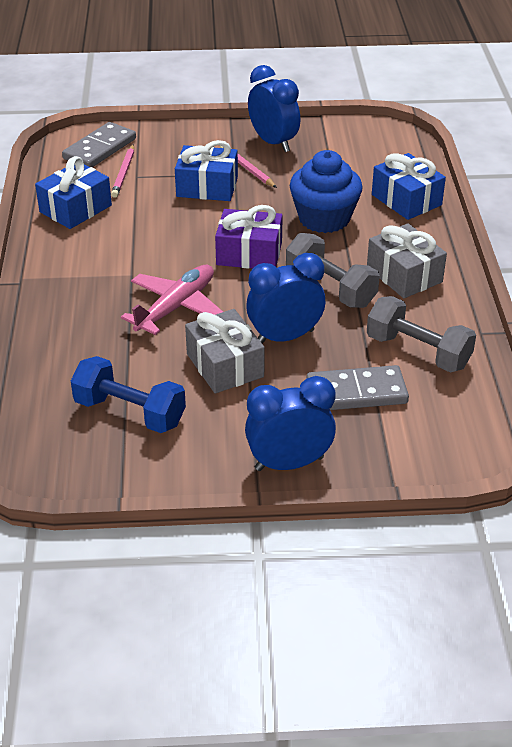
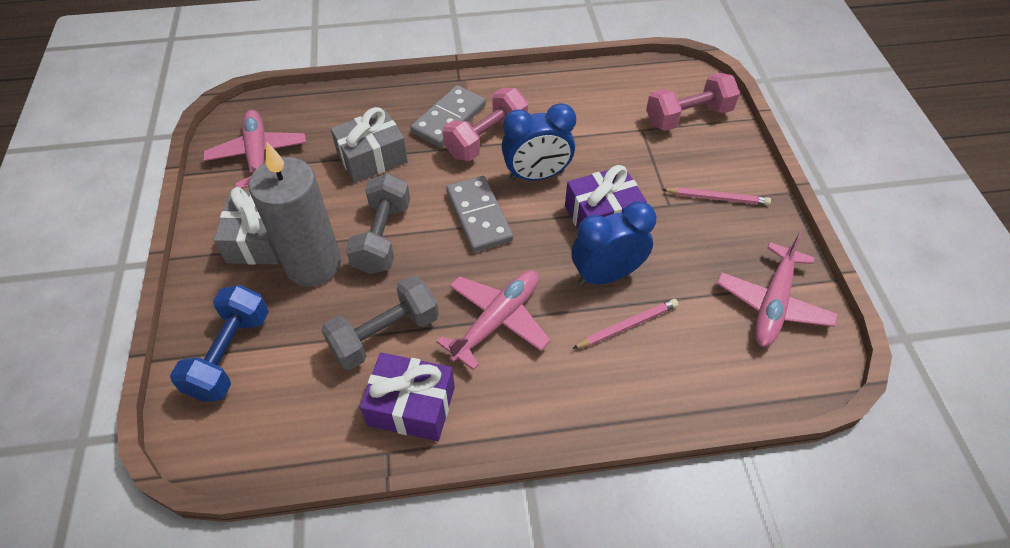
blue clock: [245,376,336,471] [246,253,326,344] [248,65,300,152] = 3 -> [502,103,576,181] [571,201,656,286] = 2
blue cupcake: [290,150,363,233] = 1 -> none = 0
blue gift: [35,156,112,229] [175,140,238,201] [372,153,446,220] = 3 -> none = 0
grey candle: none = 0 -> [249,142,341,287] = 1
pink dumbbell: none = 0 -> [443,88,528,161] [646,73,740,131] = 2
pink plane: [121,265,223,335] = 1 -> [203,110,306,188] [436,270,551,370] [717,232,838,347] = 3
purple gift: [215,205,283,269] = 1 -> [360,353,455,441] [565,165,647,228] = 2

